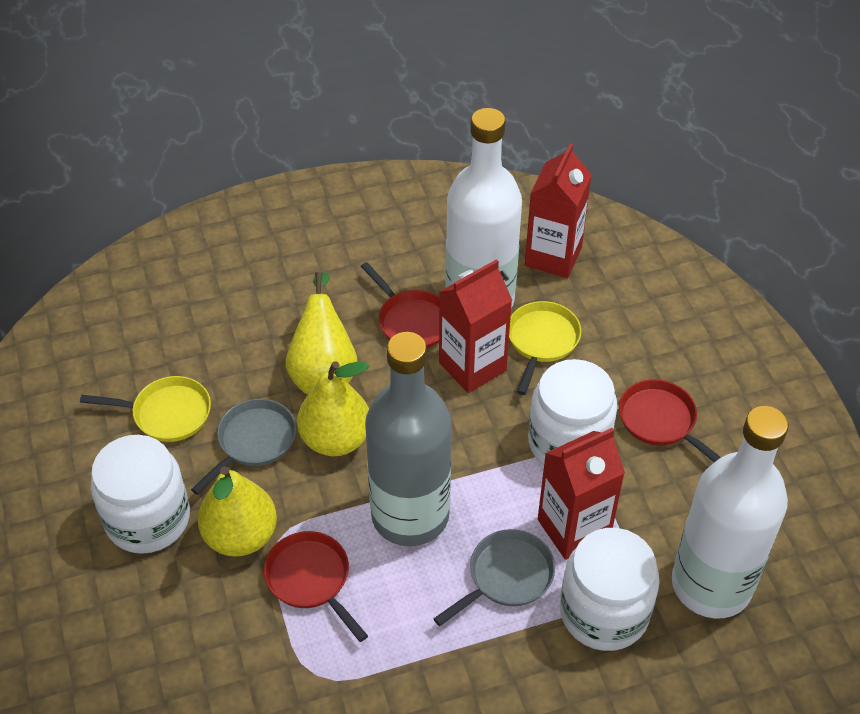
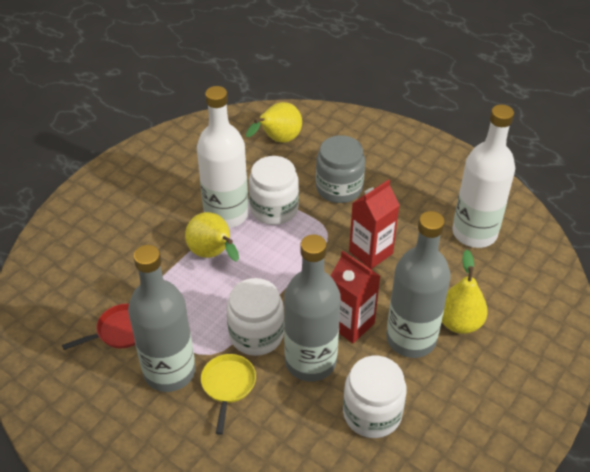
grey bottle: [365,332,451,546] = 1 -> [128,245,195,392] [284,234,341,382] [386,211,451,358] = 3
grey jar: none = 0 -> [316,135,365,203] = 1
grey pan: [191,399,296,495] [433,529,555,626] = 2 -> none = 0
red carton: [439,259,512,393] [525,143,592,278] [538,428,625,560] = 3 -> [331,251,380,343] [349,179,399,269] = 2
red pan: [264,531,368,642] [361,262,439,348] [619,379,721,462] = 3 -> [62,304,135,350] = 1
yellow pan: [80,376,211,442] [509,301,581,395] = 2 -> [201,354,256,435] = 1

